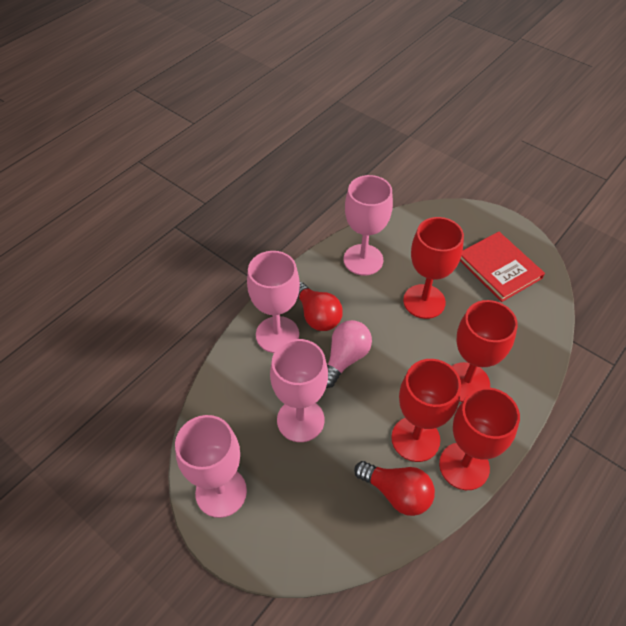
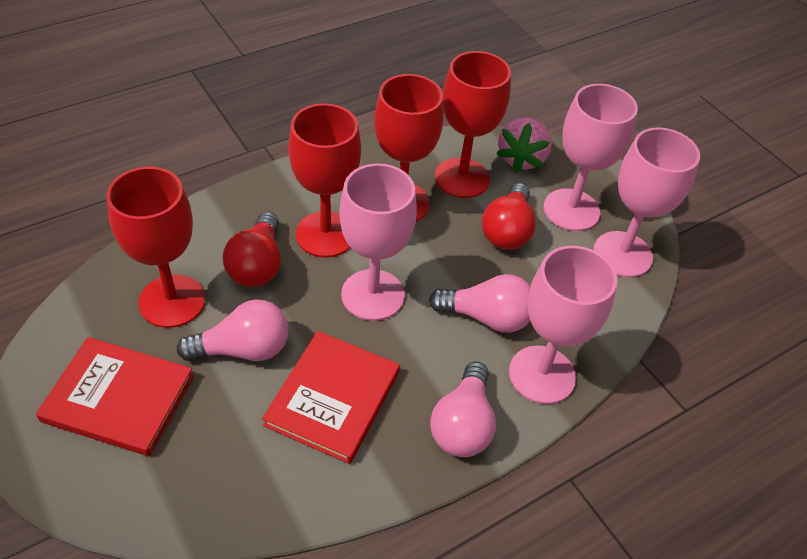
pink light bulb: [326,320,372,388] = 1 -> [177,299,289,361] [429,274,530,333] [430,361,496,457] = 3
pink strawberry: none = 0 -> [496,117,552,173] = 1
red book: [460,231,545,302] = 1 -> [36,337,194,456] [262,331,400,464] = 2

